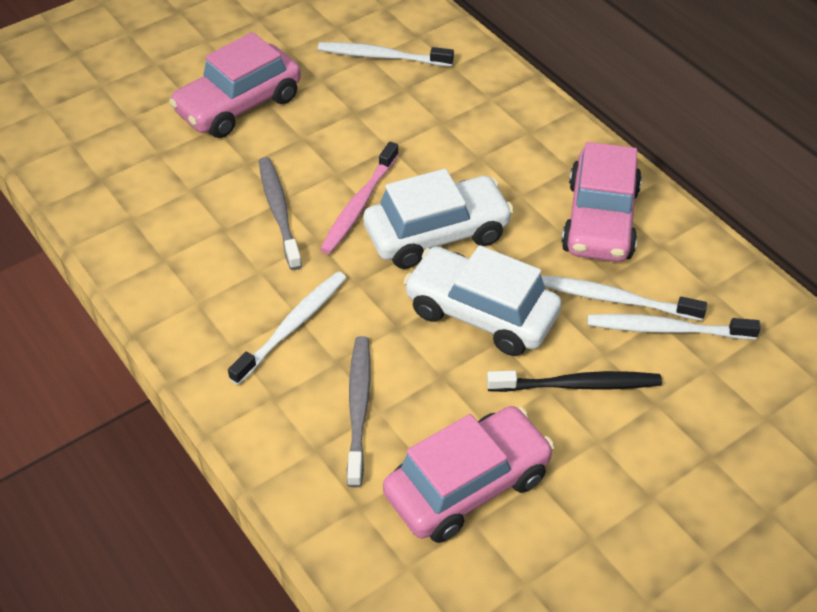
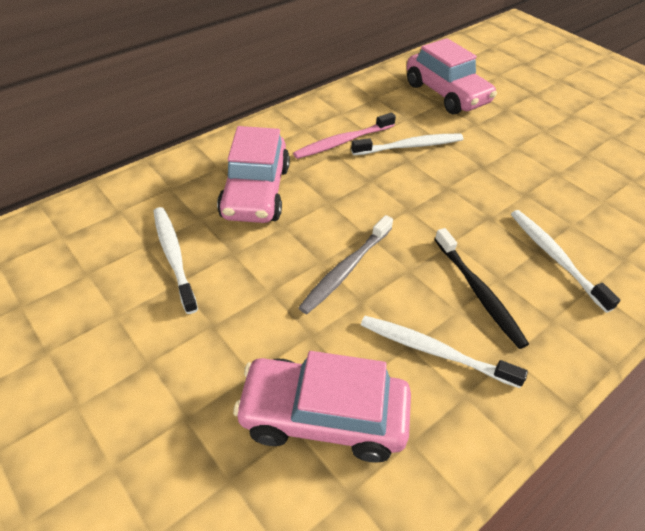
grey toothbrush: [259,157,302,270] [347,336,371,488] = 2 -> [298,215,393,314] = 1
white car: [363,169,514,269] [403,245,562,356] = 2 -> none = 0

